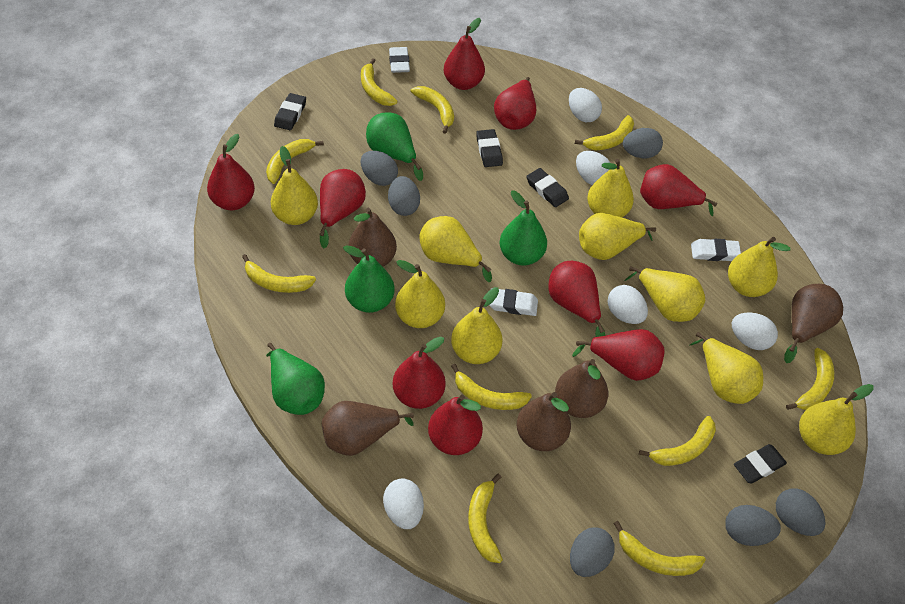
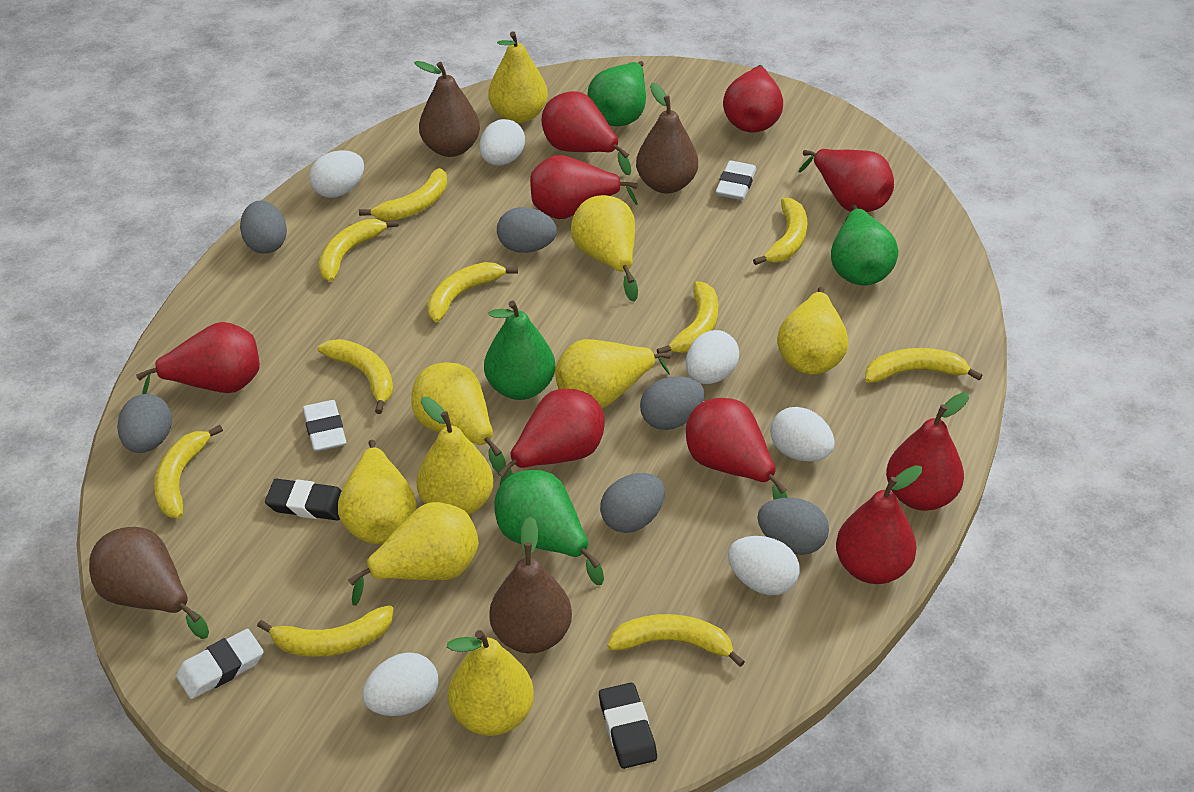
black eraser: [274,93,306,130] [476,129,503,167] [526,168,569,207] [734,444,787,484] = 4 -> [265,479,342,520] [599,683,657,769] = 2
brown pear: [322,401,414,456] [348,208,397,267] [517,392,571,451] [555,359,608,418] [784,284,843,363] = 5 -> [89,527,209,639] [414,61,480,157] [489,516,572,653] [636,83,698,194] = 4
white egg: [383,479,424,529] [569,88,602,122] [576,151,610,185] [608,285,648,324] [732,312,778,350] = 5 -> [309,150,364,198] [362,652,438,716] [479,119,525,166] [686,330,739,384] [728,536,800,595] [770,407,835,462] = 6
yellow pear: [271,146,318,225] [395,260,445,328] [419,216,492,282] [451,287,503,364] [579,213,656,260] [587,159,634,217] [624,266,705,322] [690,332,763,404] [728,237,790,297] [799,384,874,455] = 10 -> [338,440,416,544] [348,502,479,605] [411,362,506,473] [417,397,493,515] [447,630,534,736] [488,31,548,124] [555,339,671,409] [571,195,638,302] [777,287,848,375] = 9

